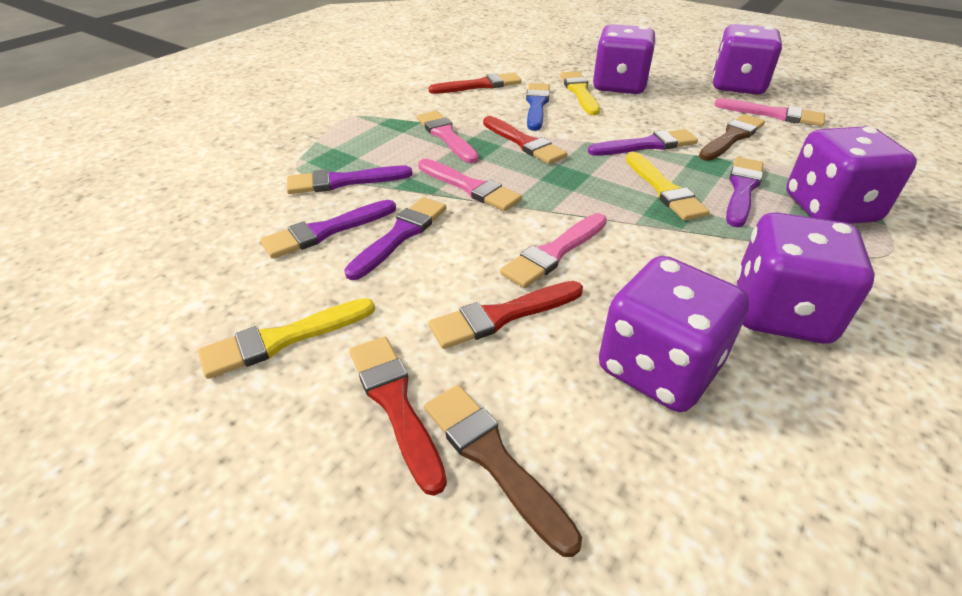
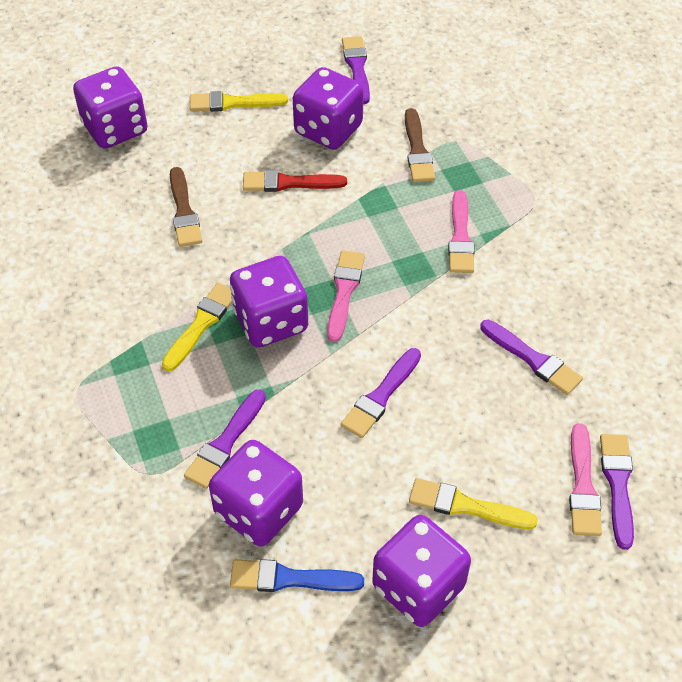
pink brush: [417,111,479,163] [418,159,522,211] [500,213,607,288] [714,98,825,126] = 4 -> [327,250,365,342] [448,190,475,273] [569,423,602,536] = 3
red brush: [350,336,447,496] [428,281,583,349] [429,73,521,94] [483,116,567,164] = 4 -> [243,170,347,192] = 1

